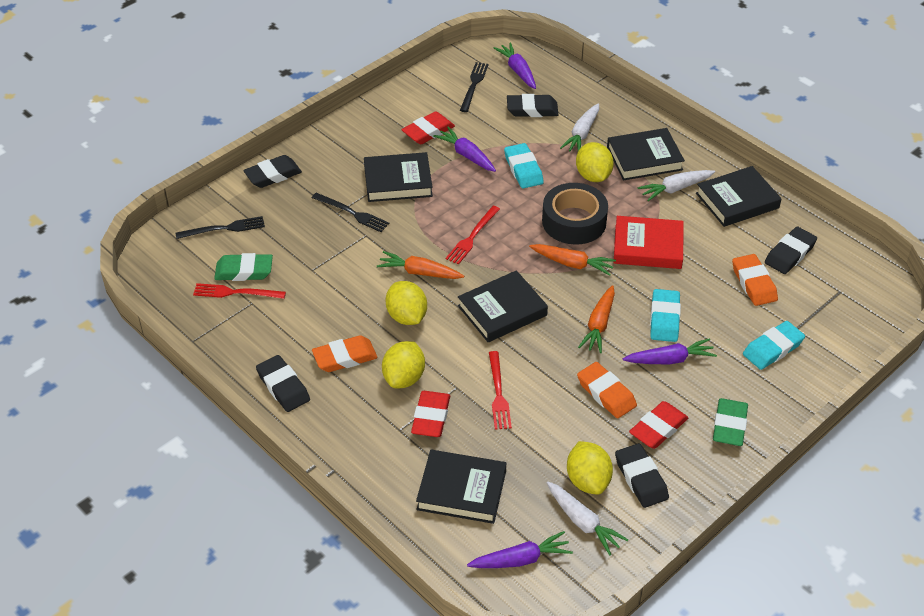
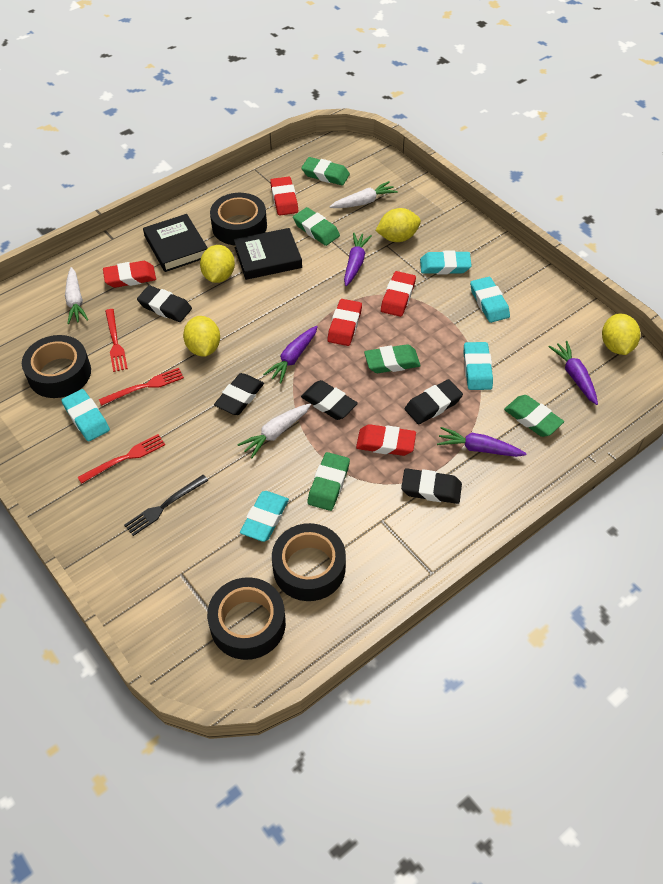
black book: [364,152,433,202] [416,450,506,524] [458,270,548,342] [607,128,685,181] [696,166,782,227] = 5 -> [143,214,208,272] [234,228,302,280] = 2
black fork: [175,216,265,239] [312,193,389,232] [460,62,489,112] = 3 -> [124,475,209,536] = 1
black tape: [542,183,608,245] = 1 -> [22,335,91,398] [207,577,286,660] [210,193,267,245] [272,523,346,601] = 4
green eraser: [214,253,273,281] [713,398,748,446] = 2 -> [293,207,340,246] [301,157,350,185] [307,452,350,511] [364,344,421,373] [504,395,564,437] = 5
orange carrot: [377,251,464,279] [529,244,616,276] [578,285,615,353] = 3 -> none = 0
orange eraser: [312,335,377,372] [577,362,637,419] [732,254,778,306] = 3 -> none = 0
red book: [613,216,684,269] = 1 -> none = 0
red eraser: [401,111,455,144] [411,391,450,437] [629,401,688,449] = 3 -> [103,261,156,288] [270,177,298,215] [327,299,362,346] [356,424,416,456] [381,271,416,317] = 5
turquoise eraser: [504,143,544,189] [650,289,681,342] [743,321,805,370] = 3 -> [61,389,110,442] [240,491,289,542] [420,251,472,274] [464,342,493,390] [470,277,510,323] = 5

